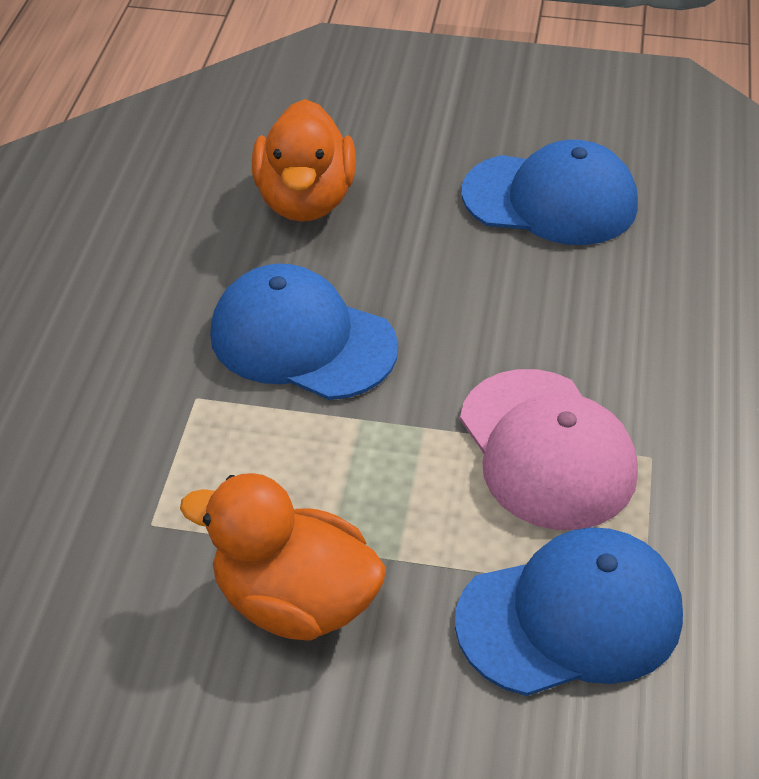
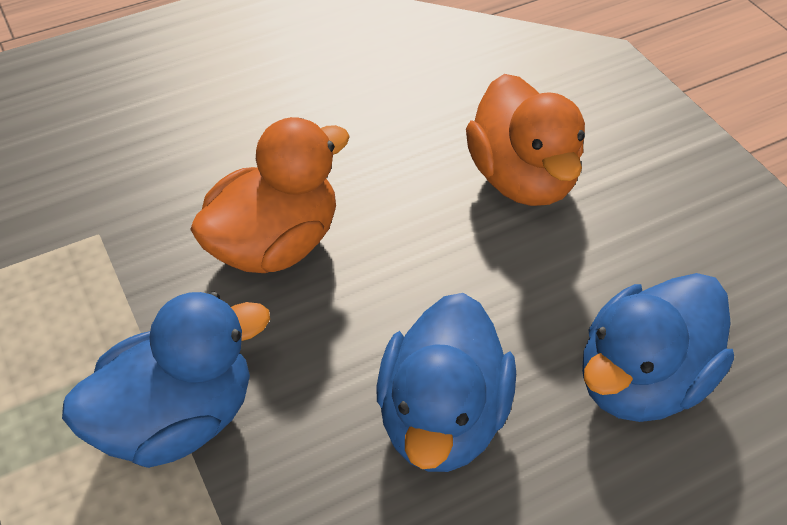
blue cap: [210,263,398,400] [455,527,683,696] [462,140,638,245] = 3 -> none = 0
blue duck: none = 0 -> [62,292,270,468] [376,293,516,472] [582,273,734,422] = 3
pink cap: [460,369,638,530] = 1 -> none = 0

